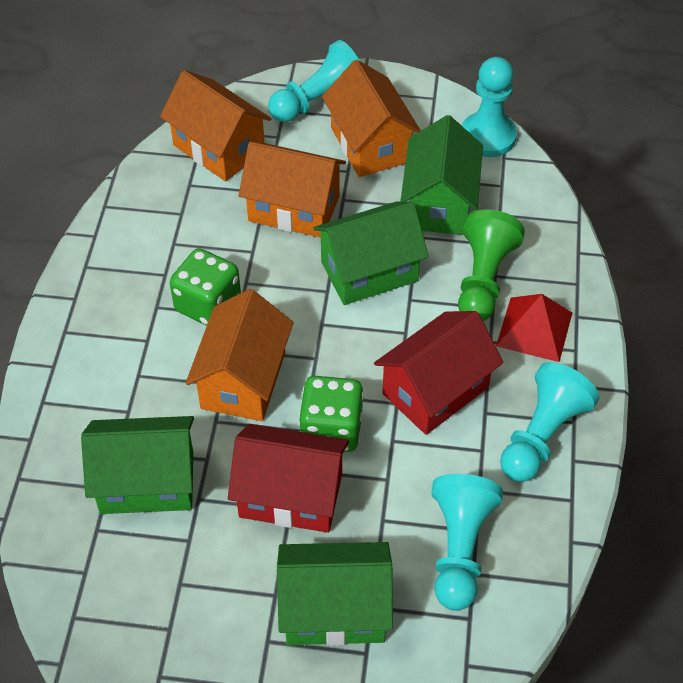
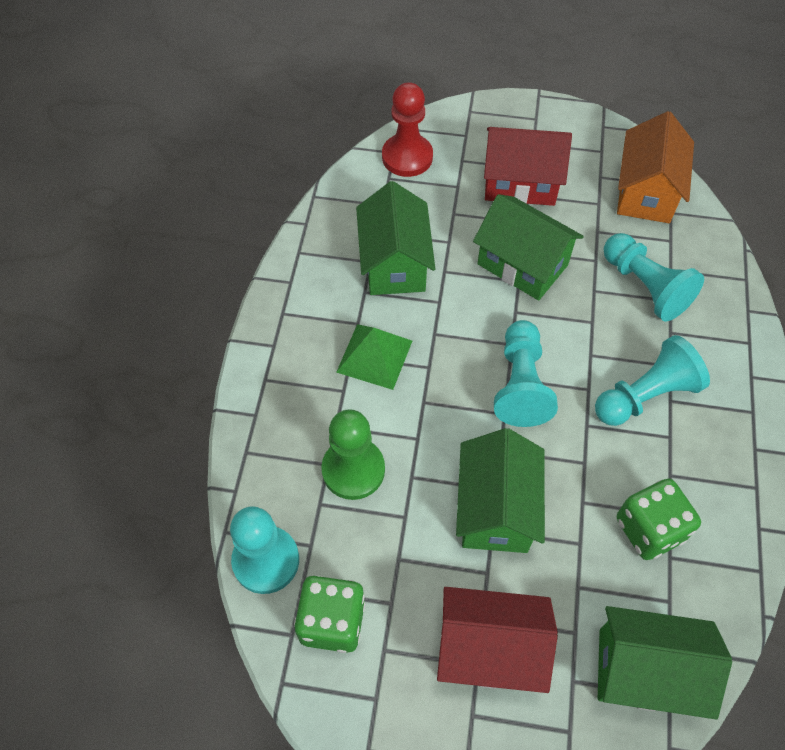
green pyramid: none = 0 -> [336,324,412,390] = 1
orange house: [160,70,271,181] [186,289,293,421] [238,142,346,238] [322,60,421,177] = 4 -> [617,111,694,223] = 1
red pawn: none = 0 -> [382,82,433,177] = 1
red pyramid: [496,294,572,362] = 1 -> none = 0

